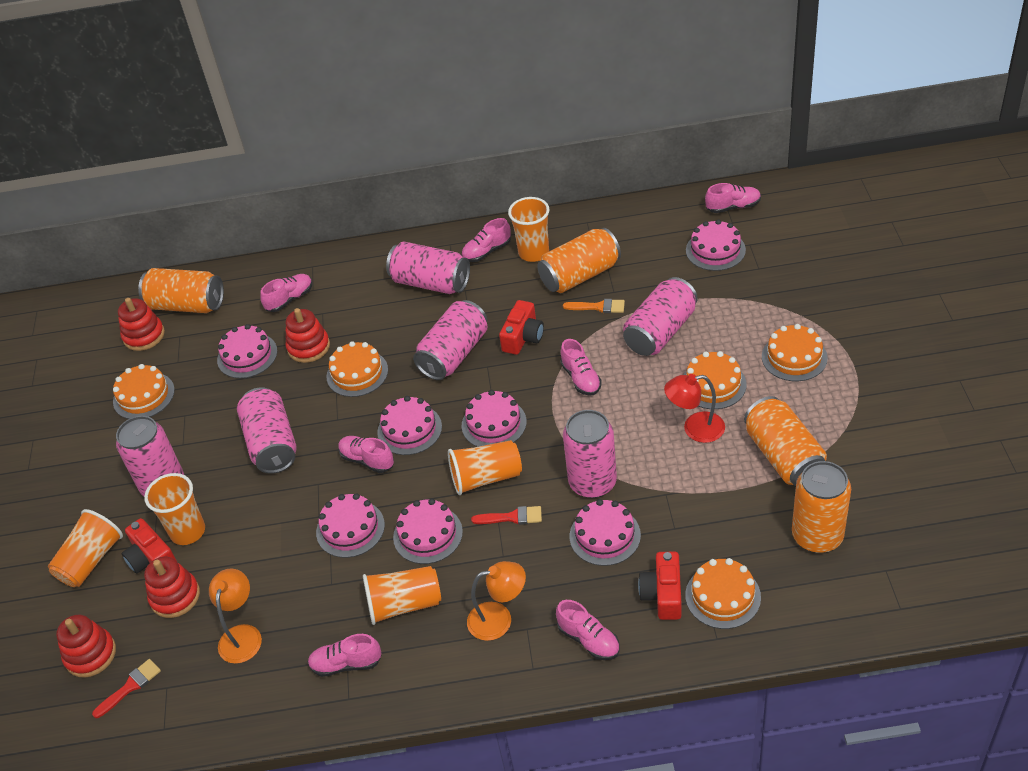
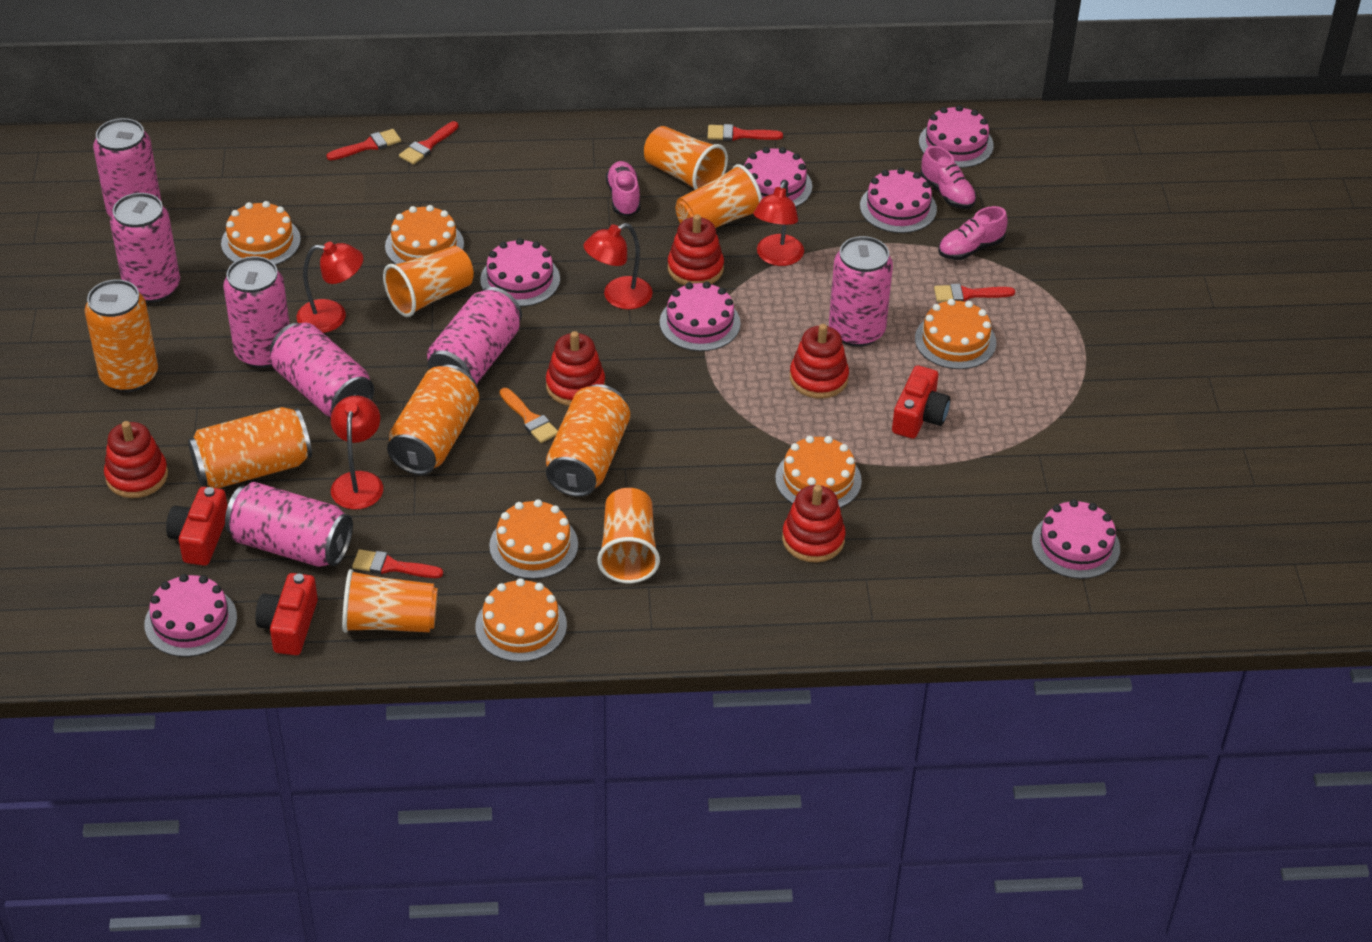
orange cake: [113,364,175,419] [326,341,388,397] [683,351,747,409] [685,558,761,629] [762,324,828,381] = 5 -> [221,201,301,265] [385,205,464,264] [475,578,567,662] [489,499,578,579] [775,436,862,508] [915,299,996,369] = 6
orange lamp: [209,568,262,664] [467,561,526,641] = 2 -> none = 0
pink can: [116,416,184,496] [237,387,297,474] [386,242,470,294] [413,300,488,380] [563,410,617,498] [623,277,698,356] = 6 -> [93,118,161,217] [110,193,180,303] [223,256,290,368] [225,482,353,567] [270,322,374,417] [427,287,522,384] [829,236,893,347] = 7
pink shoe: [260,274,313,312] [308,634,382,677] [338,436,394,473] [461,218,511,262] [556,600,620,660] [560,339,602,396] [705,183,761,213] = 7 -> [606,161,641,216] [920,146,977,209] [938,206,1008,260] = 3
red brush: [92,659,161,718] [471,506,542,525] = 2 -> [326,129,401,160] [352,549,443,578] [399,121,458,165] [708,124,783,141] [934,284,1015,302] = 5
red lamp: [664,374,725,443] = 1 -> [297,242,363,333] [331,396,383,510] [584,223,653,309] [753,181,804,266] = 4
red stacking toy: [56,615,116,677] [118,298,165,351] [144,557,200,618] [286,308,330,363] = 4 -> [104,421,168,498] [546,331,605,406] [668,214,724,285] [782,485,846,563] [790,324,849,399] = 5

